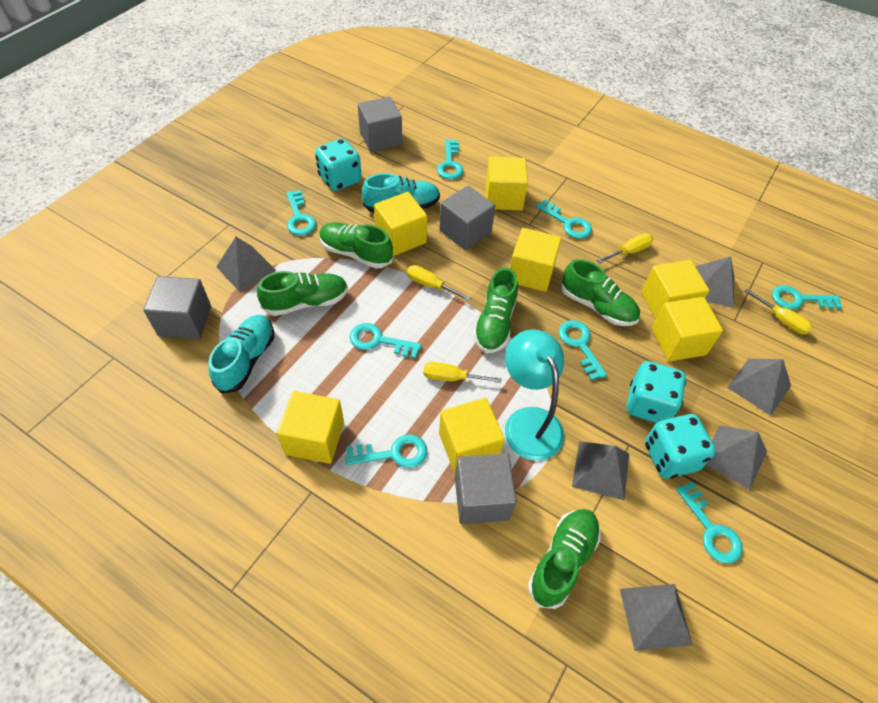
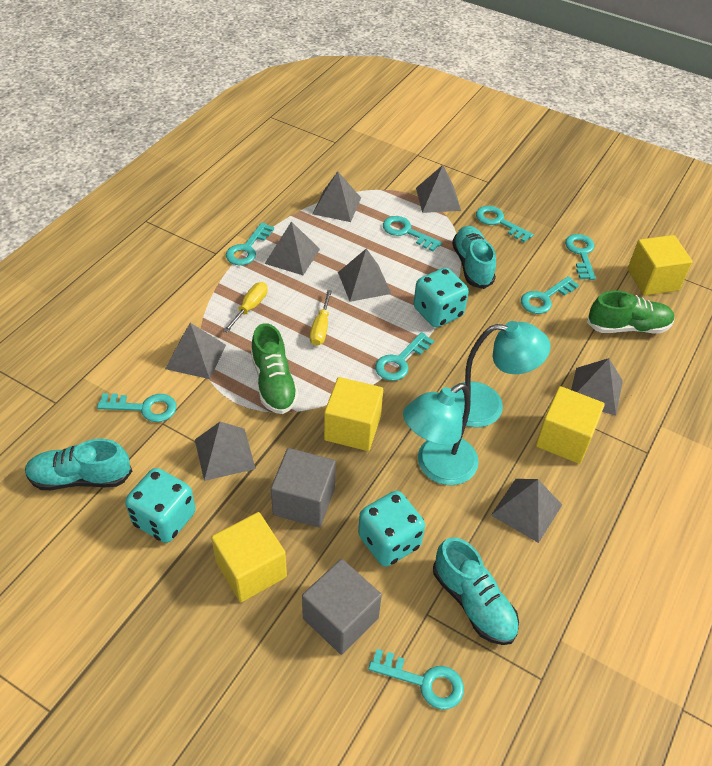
green shoe: [257,271,348,316] [319,222,393,269] [473,268,518,353] [528,509,601,609] [561,259,640,326] = 5 -> [251,323,299,414] [587,291,675,333] = 2
grey cube: [143,276,211,339] [358,97,402,152] [439,185,495,250] [455,453,517,524] = 4 -> [271,448,336,527] [302,559,382,655] = 2
grey pyramid: [216,237,276,292] [572,441,629,500] [620,584,693,651] [695,256,734,308] [706,425,767,490] [727,359,791,416] = 6 -> [165,323,226,379] [195,422,256,481] [265,221,320,275] [313,171,361,222] [338,248,391,302] [416,165,461,213] [491,479,562,543] [571,358,623,416] = 8
turquoise lamp: [505,329,564,461] = 1 -> [403,383,479,485] [451,321,551,427] = 2
turquoise shoe: [209,315,274,394] [362,173,440,213] = 2 -> [25,439,132,490] [433,537,519,645] [452,226,496,289] = 3
yellow cube: [277,391,344,464] [374,192,427,256] [439,398,505,473] [486,157,528,210] [510,228,561,292] [641,260,709,319] [652,297,723,362] = 7 -> [211,512,287,602] [324,377,383,451] [536,386,605,464] [627,235,693,295] = 4
yellow screwdriver: [407,265,471,301] [423,362,502,383] [597,233,653,263] [744,288,813,334] = 4 -> [223,282,268,333] [310,290,332,346] = 2

